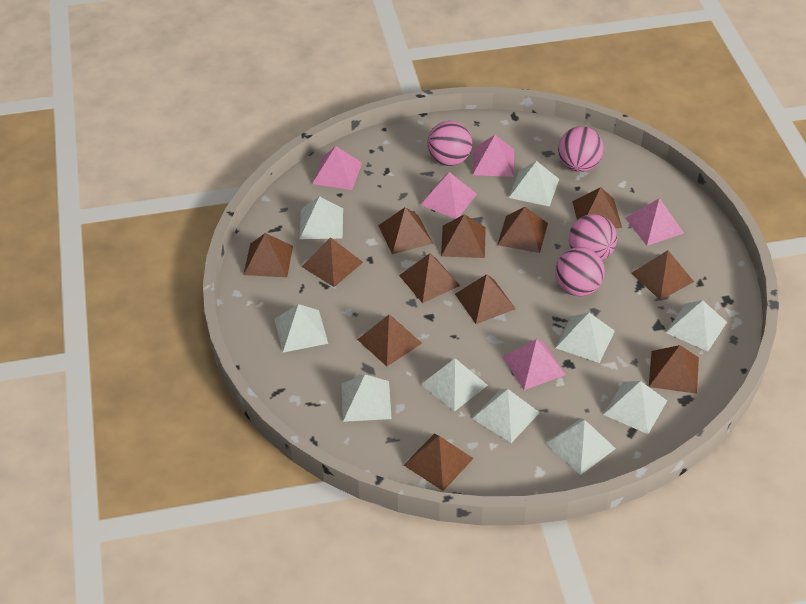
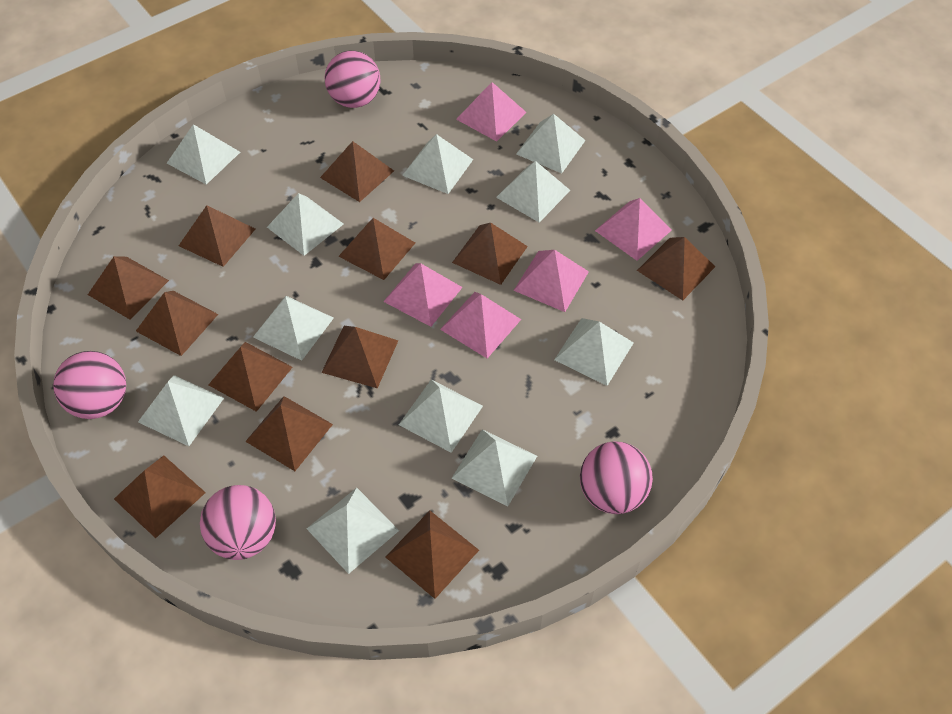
white pyramid: [274,304,328,352] [299,196,343,239] [342,375,392,422] [421,358,488,412] [472,389,540,443] [509,161,559,206] [546,418,616,475] [556,312,615,363] [603,381,667,434] [666,300,727,352] = 10 -> [138,375,224,446] [167,124,240,185] [253,296,334,361] [267,193,344,256] [307,488,399,574] [399,380,483,453] [402,134,473,194] [452,429,537,507] [496,161,571,222] [516,114,586,173] [554,318,634,386] = 11

